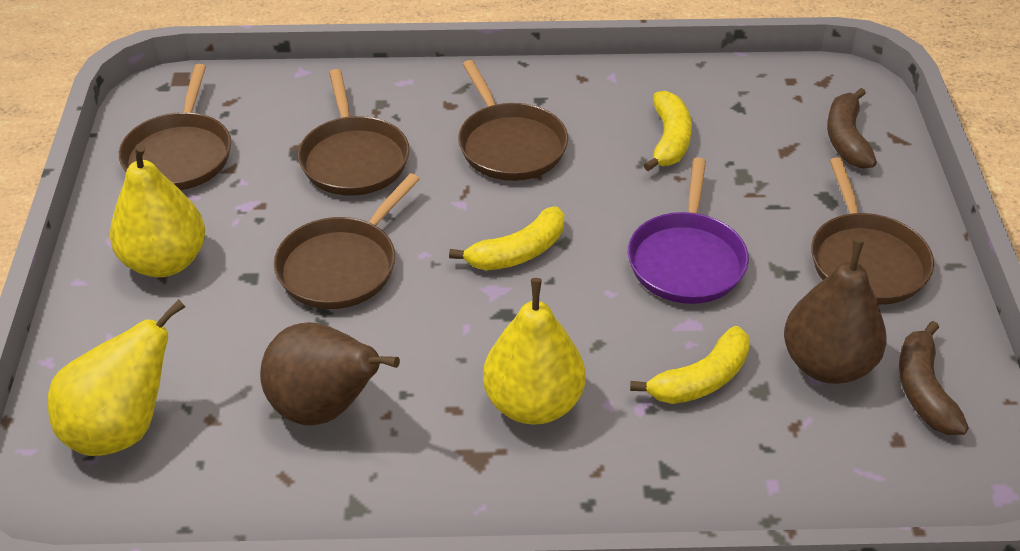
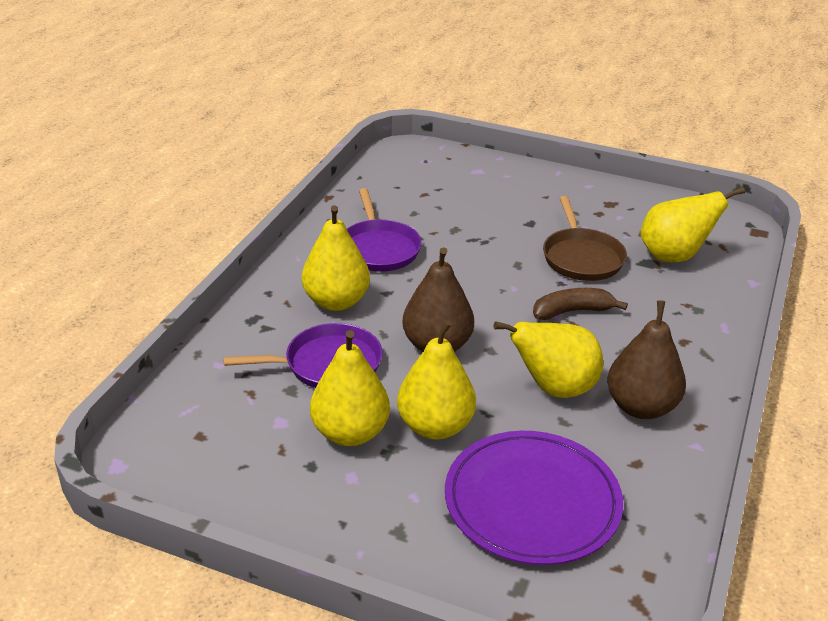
brown banana: [827,88,877,169] [899,321,969,435] = 2 -> [533,288,628,320] = 1
brown pan: [119,64,231,190] [274,173,420,309] [298,69,410,196] [458,60,568,181] [811,157,934,305] = 5 -> [543,196,627,281] = 1
purple pan: [628,157,749,304] = 1 -> [223,323,383,388] [347,188,422,272] = 2
purple plate: none = 0 -> [445,431,623,565] = 1
yellow banana: [449,206,564,271] [630,326,750,404] [644,91,692,171] = 3 -> none = 0
yellow pear: [48,299,185,456] [110,143,205,277] [483,278,585,425] = 3 -> [302,205,370,311] [310,330,390,446] [397,320,476,440] [494,321,603,398] [640,187,745,262] = 5

